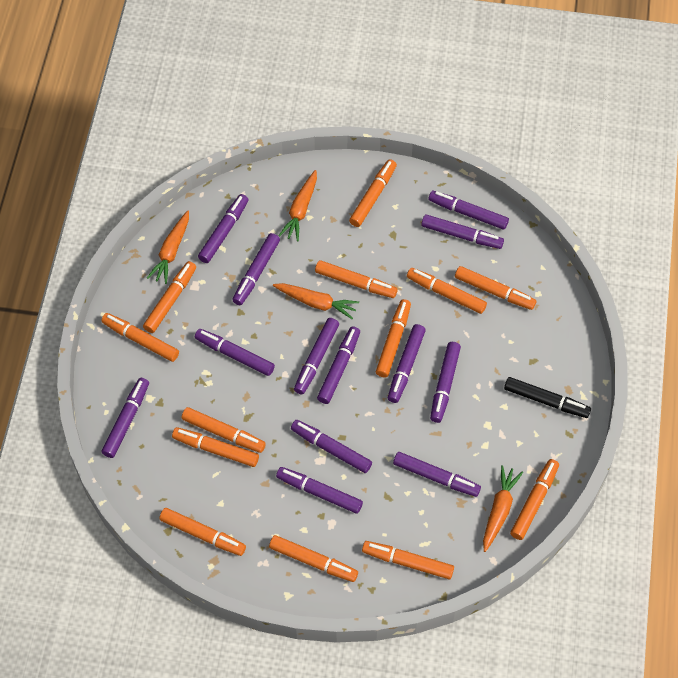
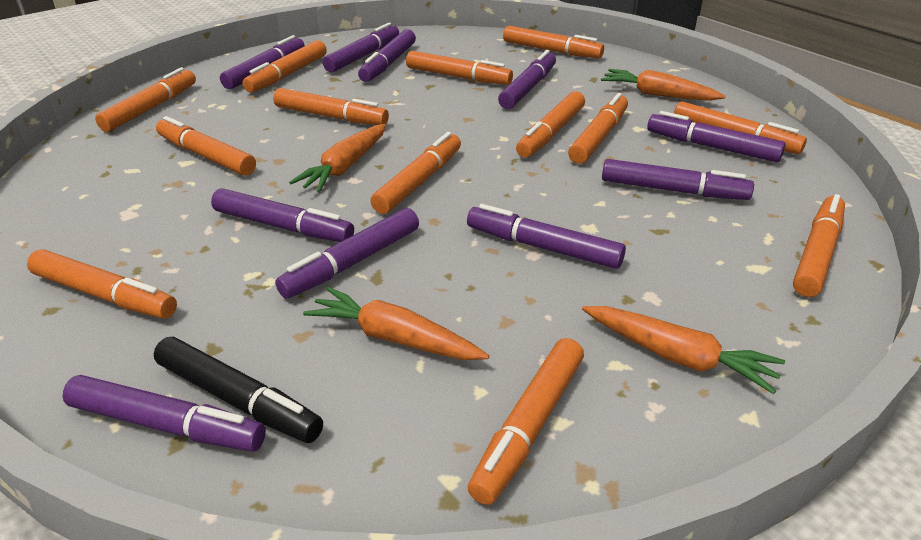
purple marker: [102,378,149,458] [195,329,275,376] [198,194,249,263] [232,233,280,305] [276,467,363,514] [291,420,372,473] [294,318,339,394] [317,326,360,404] [388,324,426,403] [393,452,481,497] [421,214,504,249] [429,191,509,230] [430,342,461,423] = 13 -> [63,375,266,452] [211,188,354,242] [220,35,305,89] [275,208,419,298] [323,22,399,72] [358,29,416,82] [467,204,626,269] [498,50,556,109] [602,159,754,200] [647,111,785,162] = 10

